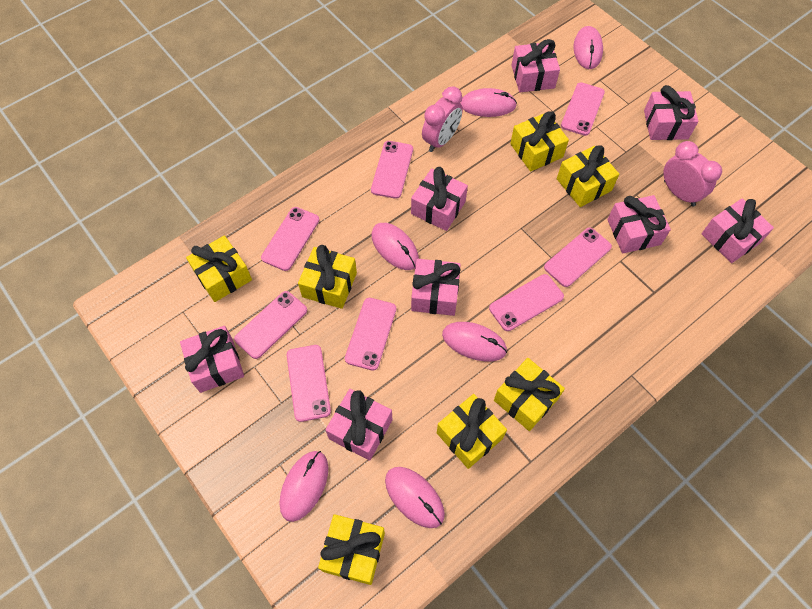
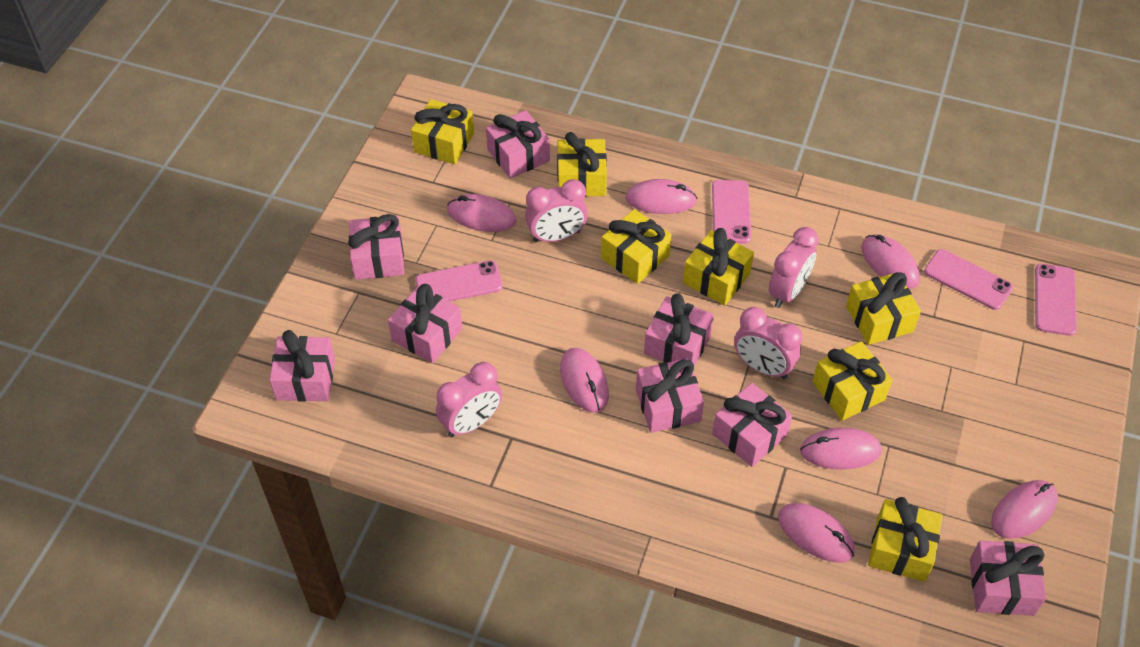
pink clock: [422,86,463,152] [663,141,722,206] = 2 -> [436,362,502,437] [525,179,588,243] [734,307,802,379] [769,227,819,308] = 4
pink mouse: [280,451,328,522] [371,223,419,270] [385,467,445,528] [442,322,507,362] [460,88,517,117] [573,26,603,69] = 6 -> [447,194,516,232] [560,348,609,413] [625,179,697,214] [778,503,855,563] [800,428,882,470] [861,235,920,289] [991,480,1058,539] = 7
pink phone: [234,291,307,359] [261,207,319,271] [287,345,331,422] [345,298,396,371] [371,141,413,199] [489,274,564,331] [544,228,612,287] [561,82,605,136] = 8 -> [416,260,503,302] [712,180,751,244] [924,249,1013,310] [1035,264,1077,336] = 4

